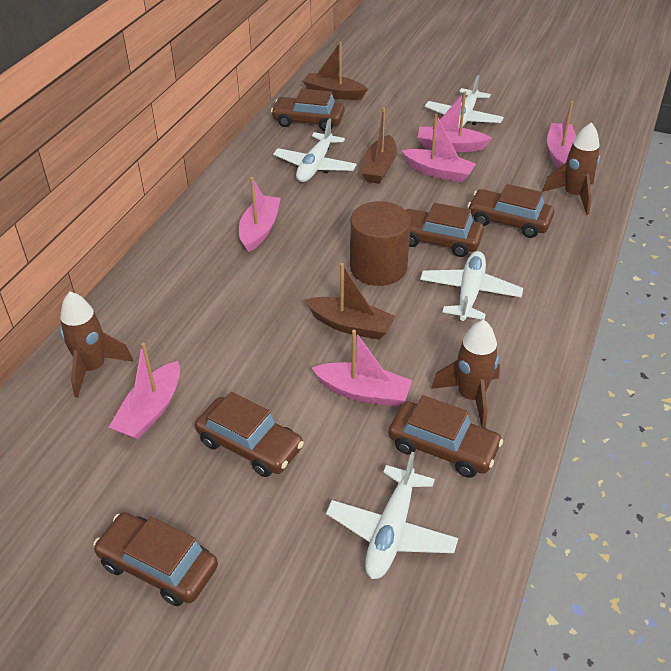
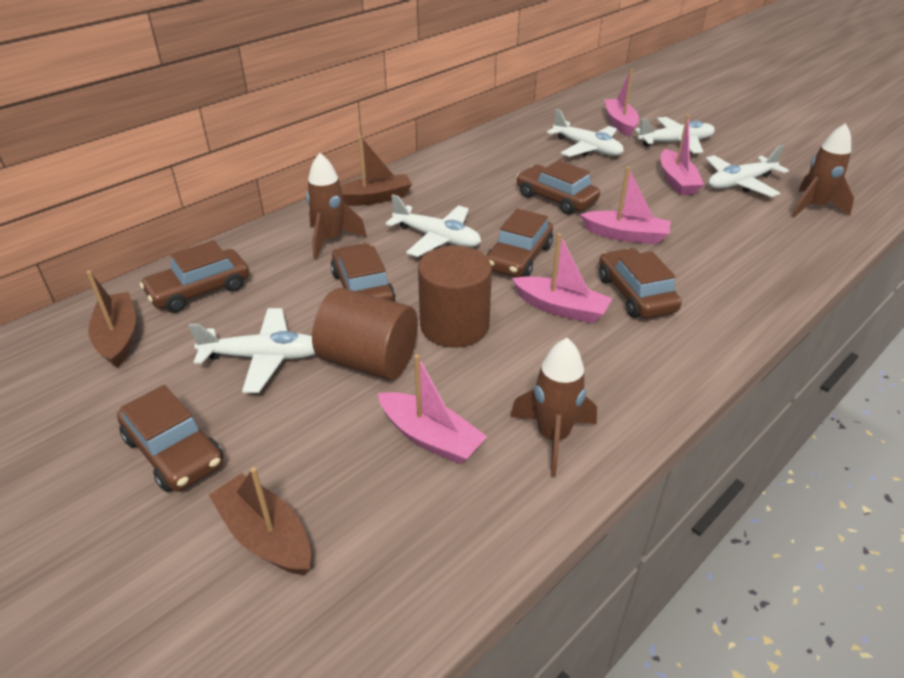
brown cylinder: [350,201,411,286] = 1 -> [312,288,418,380] [418,246,492,348] = 2
pink boat: [109,343,180,440] [239,177,281,252] [312,330,412,407] [402,114,476,183] [418,92,492,152] [547,101,576,169] = 6 -> [378,354,487,464] [512,233,613,323] [580,167,671,244] [604,69,639,137] [661,115,704,195] = 5
white plane: [273,118,357,182] [326,452,458,579] [420,251,523,321] [425,75,504,127] = 4 -> [188,308,315,393] [385,194,481,257] [547,109,624,157] [635,117,715,154] [706,145,789,197] = 5

